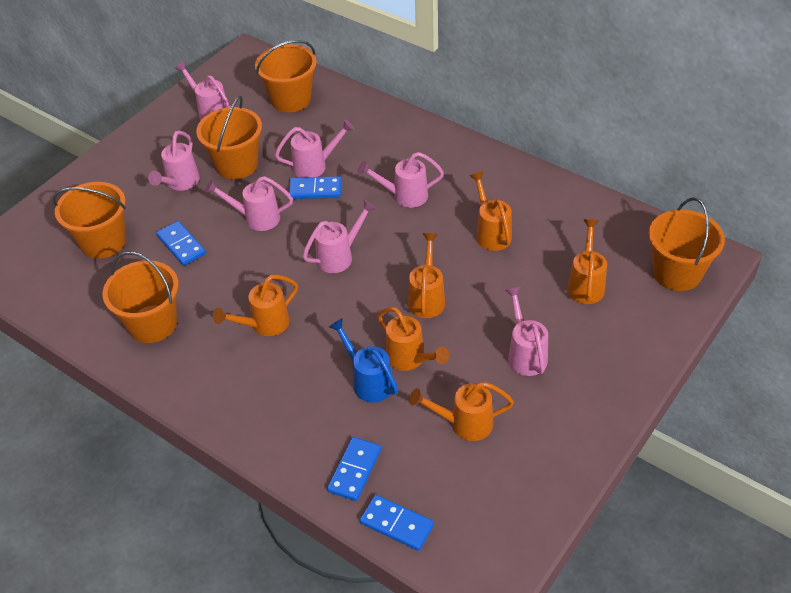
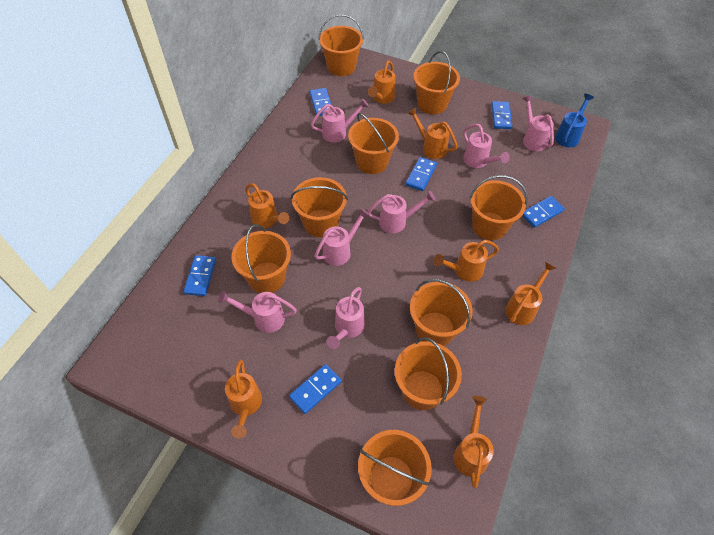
blue domino: [156,221,206,266] [289,176,342,199] [327,437,381,501] [360,495,434,551] = 4 -> [183,255,216,296] [289,364,342,414] [309,88,332,116] [405,157,437,191] [491,101,512,129] [522,196,565,228] = 6
orange bucket: [53,182,126,259] [103,251,179,343] [196,96,262,179] [255,40,317,112] [648,197,725,291] = 5 -> [231,224,291,293] [291,177,348,237] [318,14,364,76] [348,113,399,174] [358,430,432,506] [395,337,462,410] [410,279,473,346] [413,51,460,114] [469,175,528,240] = 9
orange watering can: [213,275,298,336] [377,307,449,371] [408,233,445,318] [409,382,514,441] [469,171,512,251] [567,219,607,304] = 6 -> [225,360,262,438] [245,183,289,228] [368,60,395,104] [407,107,458,159] [433,240,499,282] [453,396,494,488] [505,261,556,325] = 7

